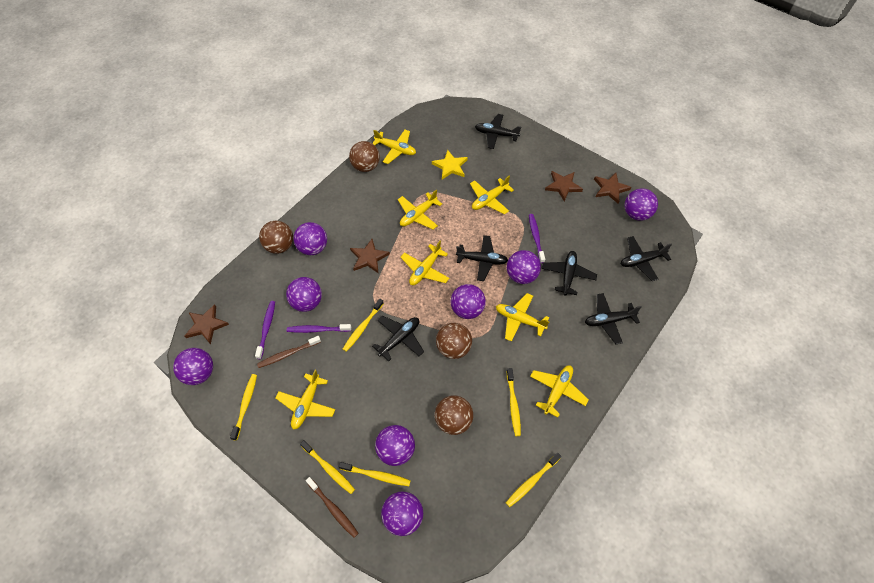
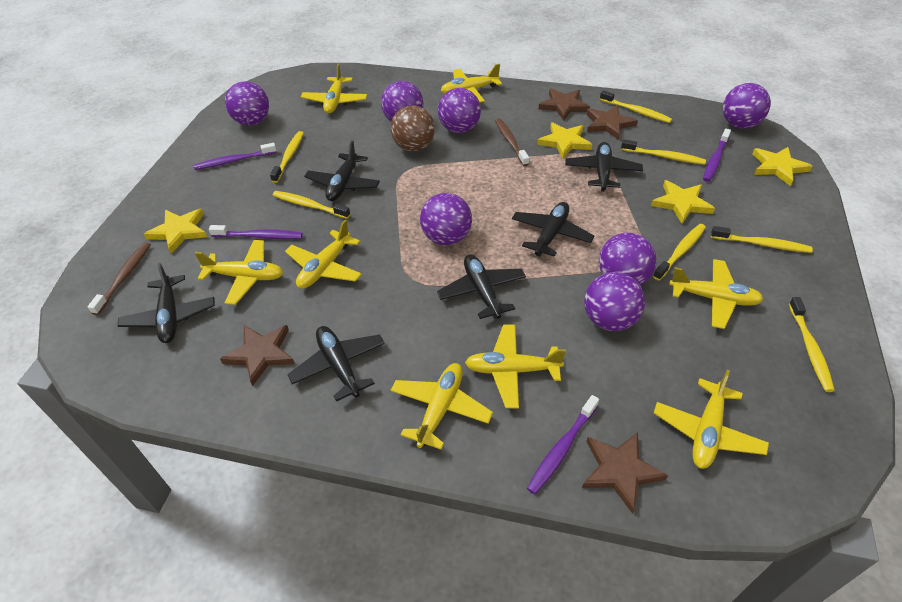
brown ball: [259,221,293,254] [349,141,380,172] [435,396,473,435] [436,323,472,359] = 4 -> [390,105,435,152] = 1
purple ball: [173,348,213,385] [286,277,322,312] [294,222,327,255] [375,425,415,466] [381,491,423,536] [451,284,486,319] [507,250,541,284] [625,188,658,221] = 8 -> [225,81,269,125] [381,81,424,121] [420,193,472,245] [438,88,481,133] [584,272,645,331] [599,233,657,285] [723,83,771,129] = 7
purple toothbrush: [255,301,275,359] [287,324,351,333] [529,214,545,263] = 3 -> [194,143,277,170] [209,225,303,239] [527,395,599,494] [703,129,731,182] = 4
yellow plane: [275,370,335,430] [372,130,416,164] [398,190,442,230] [400,241,449,285] [470,176,514,215] [496,293,550,342] [530,365,589,418] = 7 -> [195,240,283,305] [285,220,362,289] [301,64,367,113] [390,363,493,450] [441,64,502,103] [465,325,566,409] [654,370,769,469] [669,259,764,329] = 8
yellow star: [432,150,468,179] = 1 -> [144,208,207,254] [537,122,592,159] [651,180,715,224] [752,147,813,186] = 4
yellow toothbrush: [230,374,257,441] [300,440,355,494] [339,462,411,486] [343,299,384,352] [506,453,561,507] [507,368,521,436] = 6 -> [270,131,304,183] [273,191,350,219] [600,90,672,123] [621,139,706,165] [653,224,706,280] [711,226,813,253] [789,297,835,392] = 7

